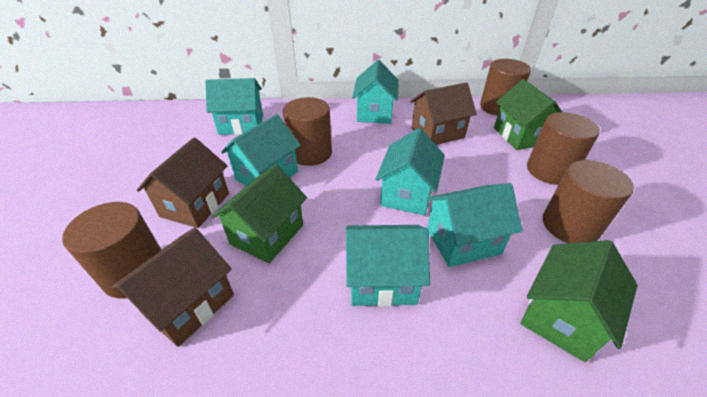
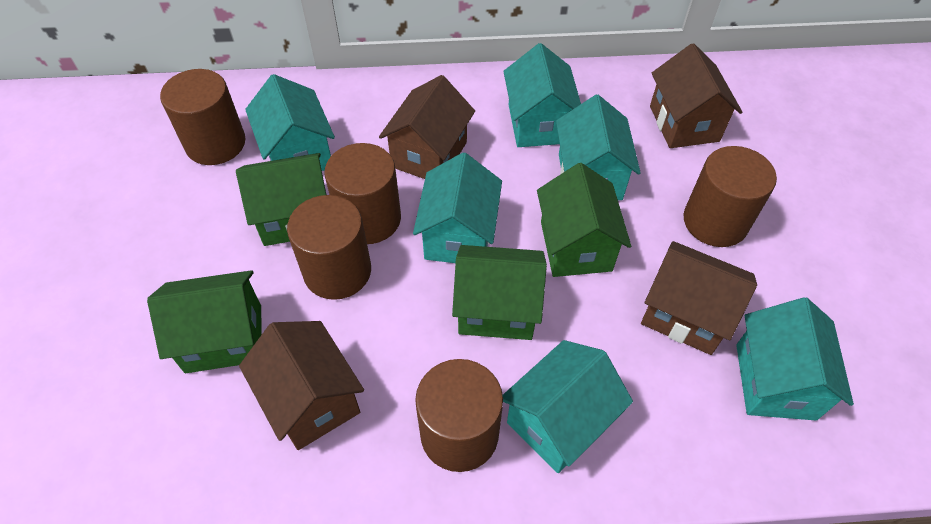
brown house: [112,228,234,347] [137,138,229,228] [410,82,477,145] = 3 -> [239,321,364,450] [379,75,475,179] [641,241,757,355] [650,43,742,148] = 4
green house: [211,164,307,264] [494,79,562,150] [520,240,638,362] = 3 -> [147,270,262,373] [236,153,326,246] [452,245,547,340] [537,163,631,277] = 4

